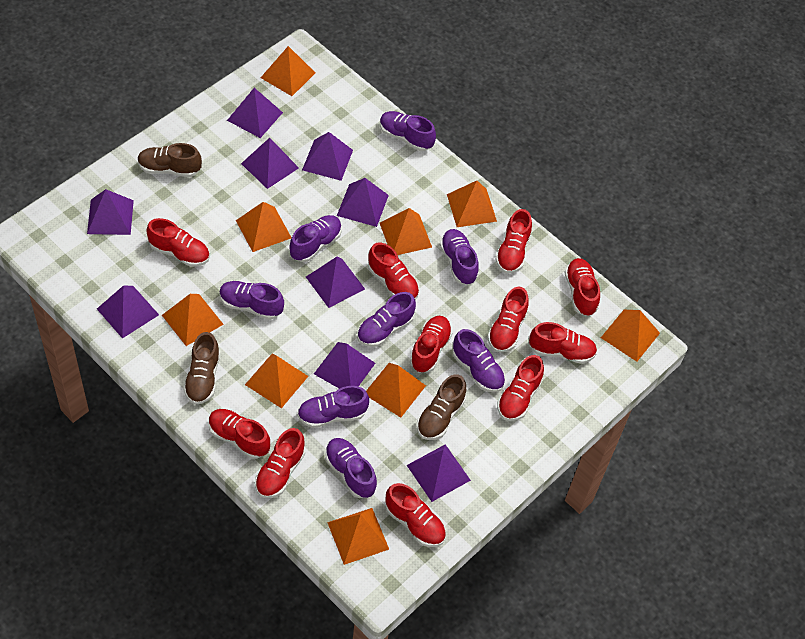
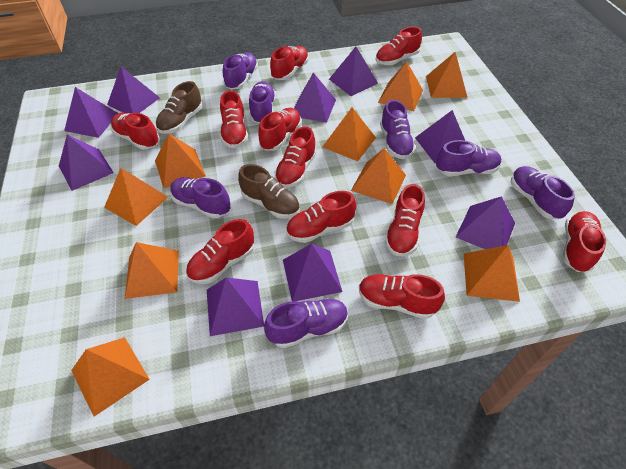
brown shoe: [137,143,202,177] [183,332,220,405] [417,374,466,440] = 3 -> [156,81,202,134] [238,164,300,219] = 2
purple shoe: [219,281,284,320] [289,215,342,262] [297,386,369,428] [325,438,377,498] [357,292,416,347] [380,111,436,151] [440,229,479,285] [453,329,506,393] = 8 -> [170,177,230,219] [223,52,258,90] [249,81,276,123] [264,299,348,348] [380,100,416,159] [436,140,501,176] [511,166,575,219] = 7

